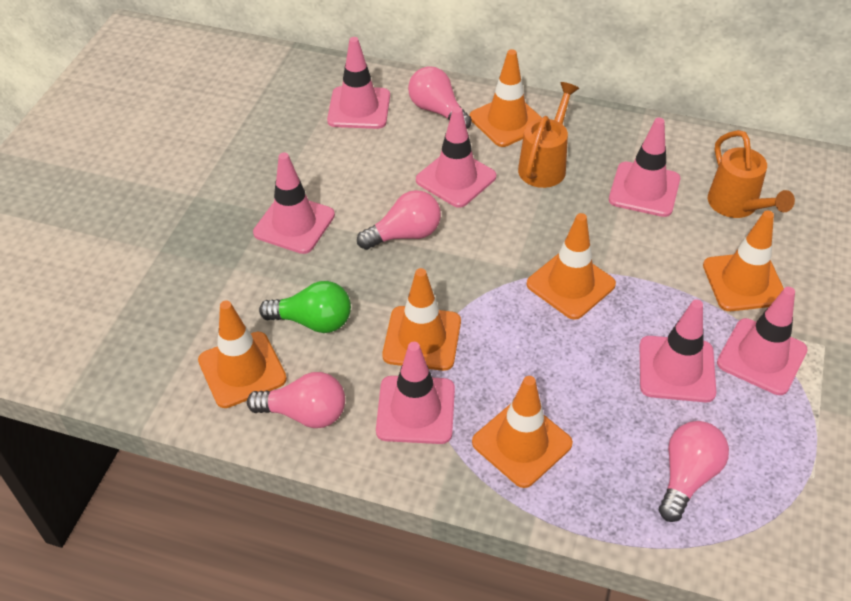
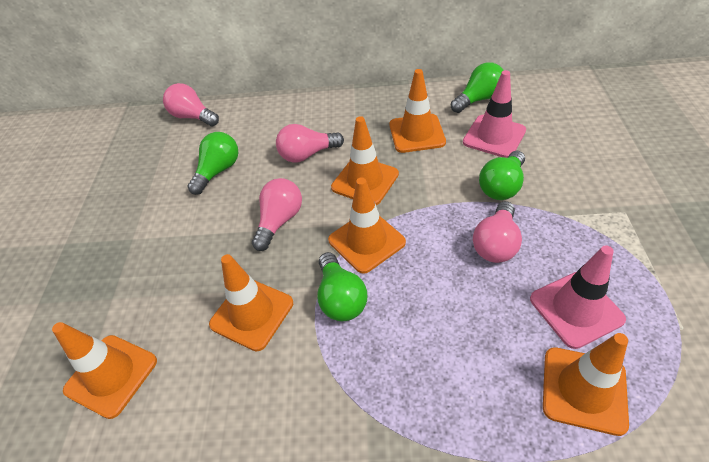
green light bulb: [259,281,351,333] = 1 -> [188,132,239,195] [317,252,367,321] [451,62,504,113] [479,151,525,200] = 4
orange watering can: [518,82,579,188] [708,130,795,218] = 2 -> none = 0
pink traffic cone: [253,153,335,254] [327,37,390,129] [376,342,455,444] [416,107,496,208] [609,118,680,217] [640,299,716,402] [717,287,808,395] = 7 -> [463,70,526,158] [530,245,626,349] = 2

